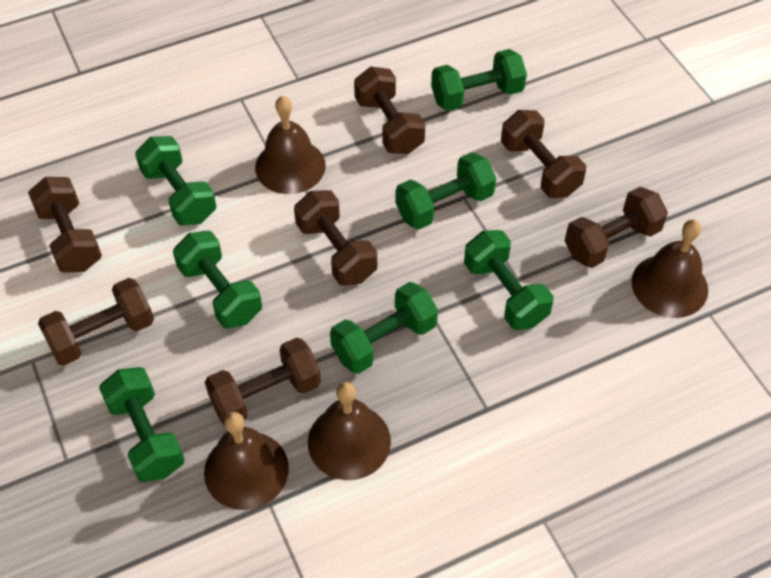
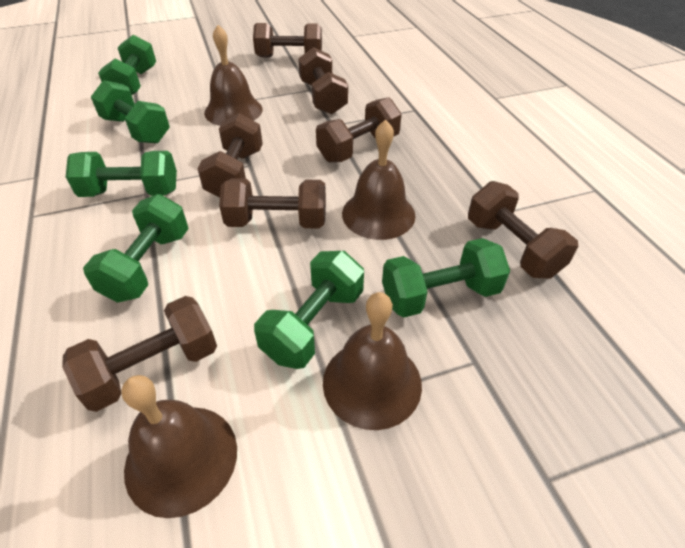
green dumbbell: [99,367,185,482] [135,136,217,226] [173,231,262,329] [330,282,438,374] [395,152,496,230] [431,49,527,111] [464,230,554,330] = 7 -> [66,151,177,197] [83,194,189,303] [91,80,170,143] [98,35,156,95] [254,251,364,369] [382,238,510,317] = 6

